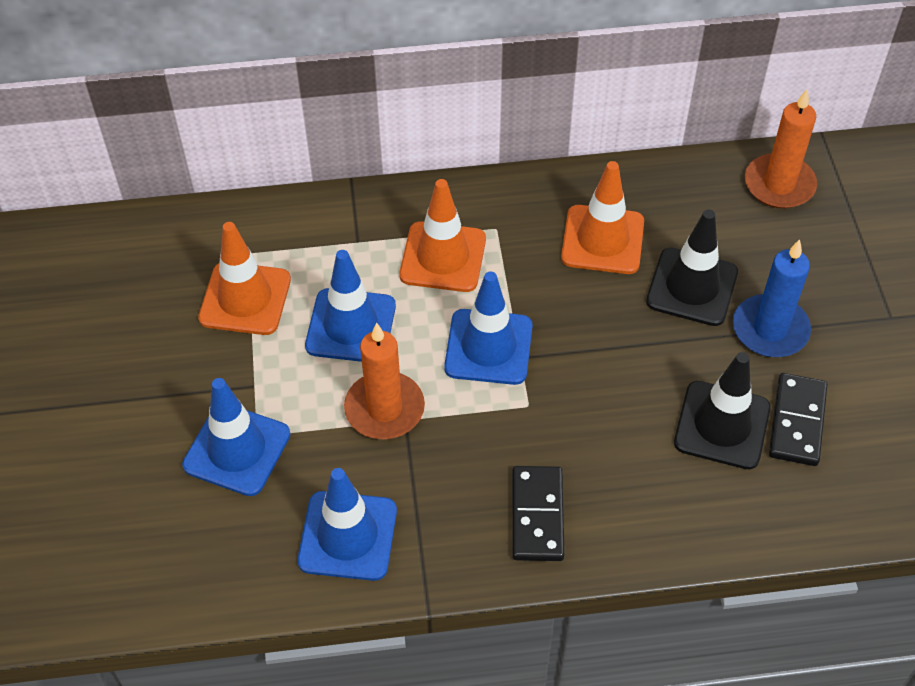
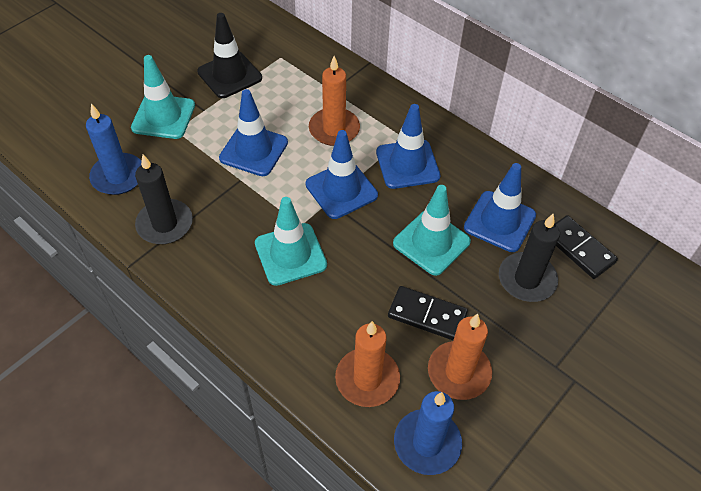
black candle: none = 0 -> [135,154,193,244] [499,213,560,302] = 2
black traffic cone: [646,209,738,326] [674,352,771,469] = 2 -> [197,13,262,98] = 1
blue candle: [733,239,811,357] = 1 -> [86,104,141,195] [394,391,462,475] = 2
orange candle: [344,323,425,439] [745,90,817,209] = 2 -> [309,56,360,146] [335,321,400,407] [428,314,492,400] = 3
orange traffic cone: [198,222,291,335] [399,179,486,292] [561,161,644,274] = 3 -> none = 0
turquoise traffic cone: none = 0 -> [131,55,195,139] [255,197,327,286] [393,185,471,276] = 3

